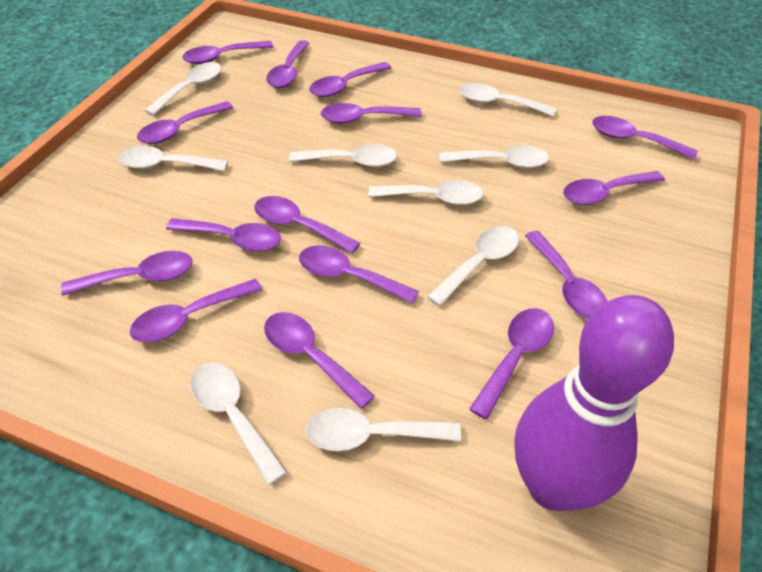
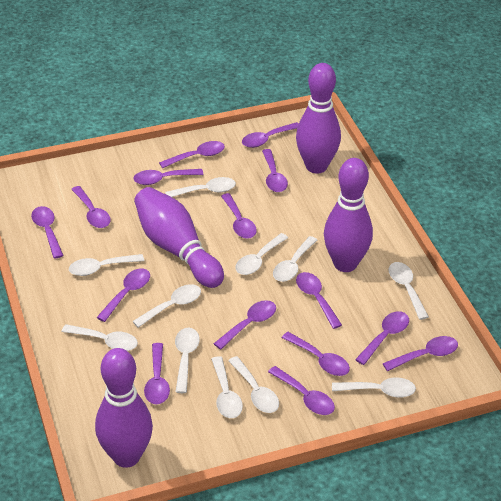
purple bowling pin: [515,295,674,511] = 1 -> [95,348,153,468] [134,187,224,288] [296,63,341,174] [324,158,373,272] = 4
white spoon: [118,146,228,171] [144,62,222,116] [190,362,287,485] [289,144,397,167] [305,408,461,451] [368,180,484,205] [427,226,519,306] [440,145,549,168] [459,83,556,116] = 9 -> [62,324,138,351] [69,254,144,276] [132,284,201,328] [165,177,236,197] [175,328,200,393] [211,356,243,418] [228,356,279,413] [235,233,288,275] [273,236,317,282] [332,377,416,398] [389,262,429,320] = 11

